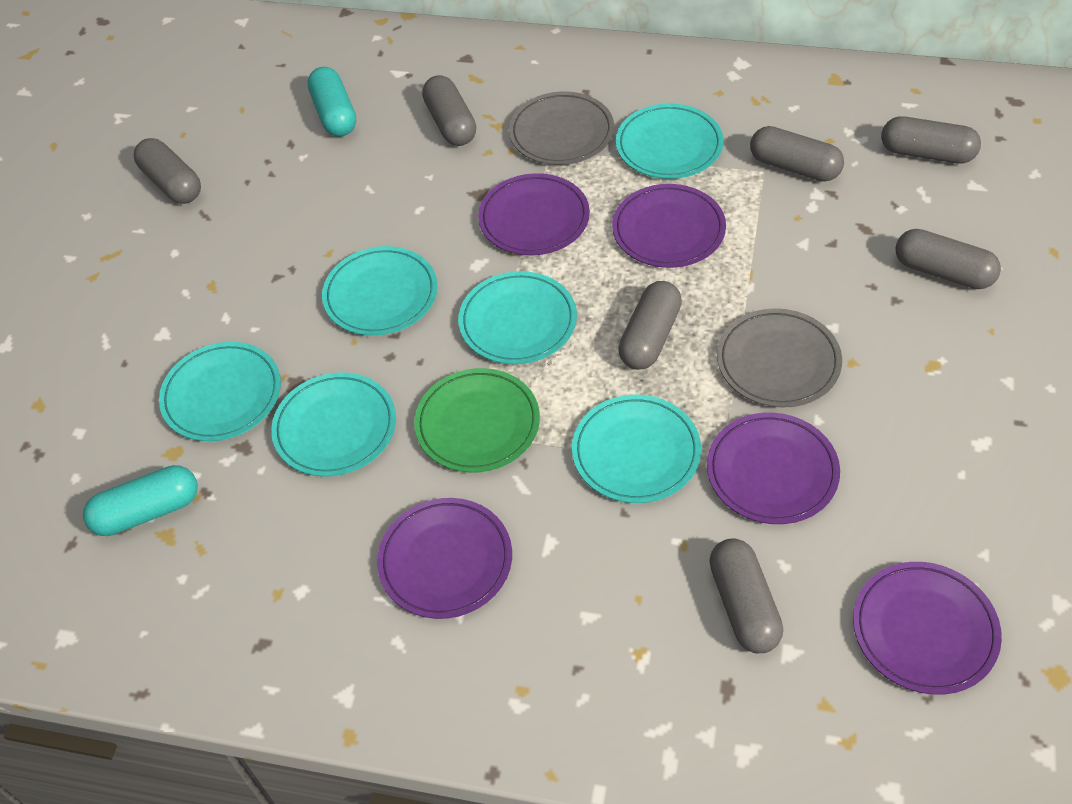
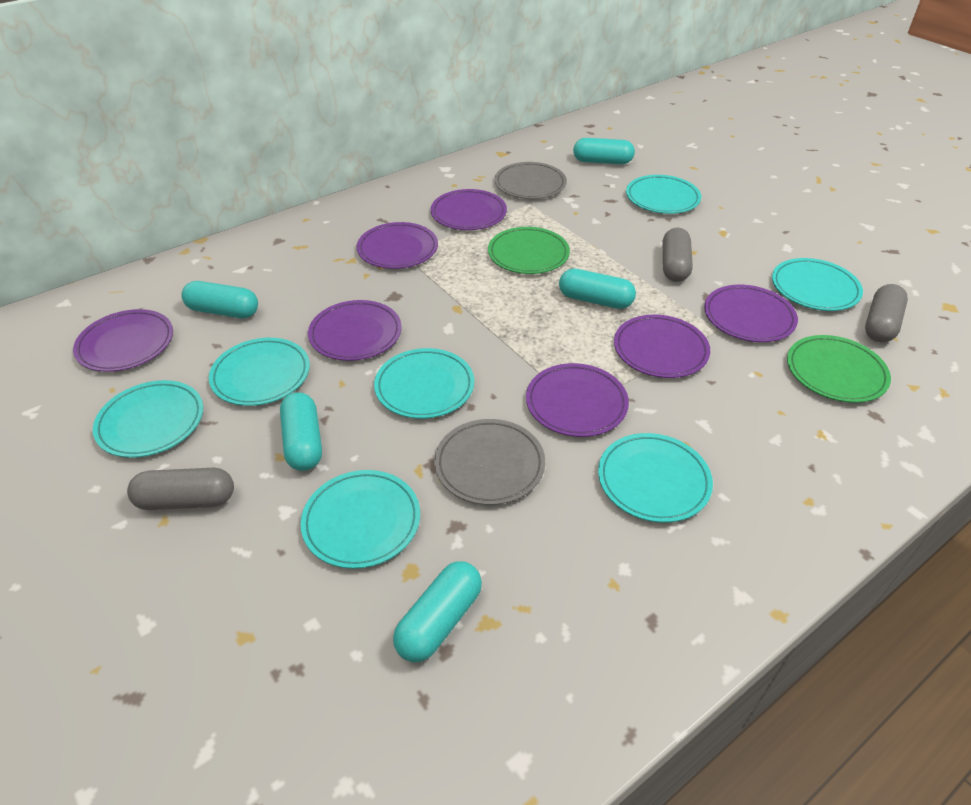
green plate: [414,368,540,473] = 1 -> [488,227,570,274] [787,335,891,403] = 2
grey capsule: [134,138,201,204] [422,75,476,146] [618,281,682,370] [709,538,783,653] [750,126,844,181] [881,116,981,164] [895,229,1001,289] = 7 -> [127,468,234,510] [663,228,693,282] [865,284,908,342] = 3
purple plate: [377,498,512,619] [478,173,590,255] [612,184,726,268] [707,413,840,524] [853,562,1002,695] = 5 -> [73,309,173,372] [308,300,402,361] [357,222,438,269] [431,189,507,230] [526,363,629,437] [614,315,710,378] [704,285,798,342] = 7
turquoise capsule: [83,465,198,536] [307,67,356,137] = 2 -> [181,281,258,318] [280,392,322,471] [393,561,482,662] [559,269,636,309] [573,138,635,164] = 5
turquoise plate: [159,342,281,441] [271,372,396,477] [322,246,437,336] [458,271,577,364] [572,395,701,503] [616,103,723,179] = 6 -> [93,380,203,458] [209,338,310,406] [301,470,420,569] [374,348,474,419] [598,433,713,523] [626,175,701,214] [772,258,863,311] = 7

